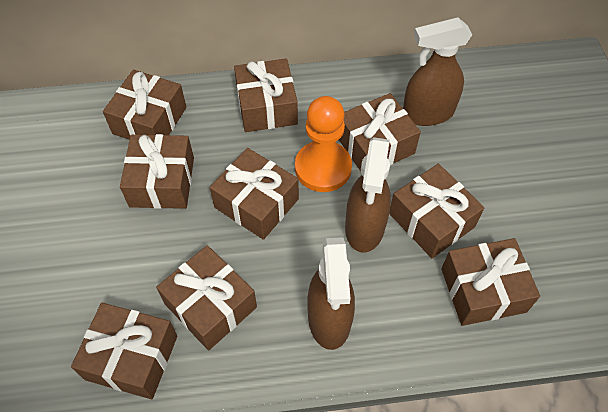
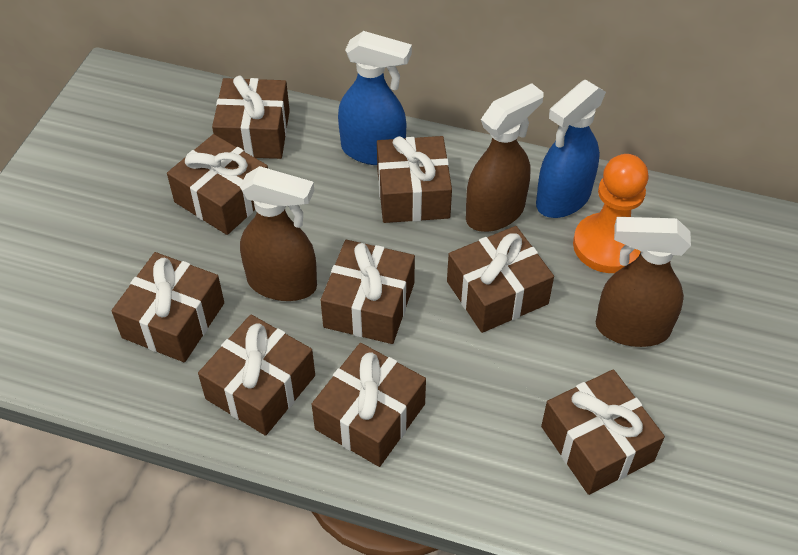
blue spray bottle: none = 0 -> [338,31,412,165] [536,80,606,218] = 2

